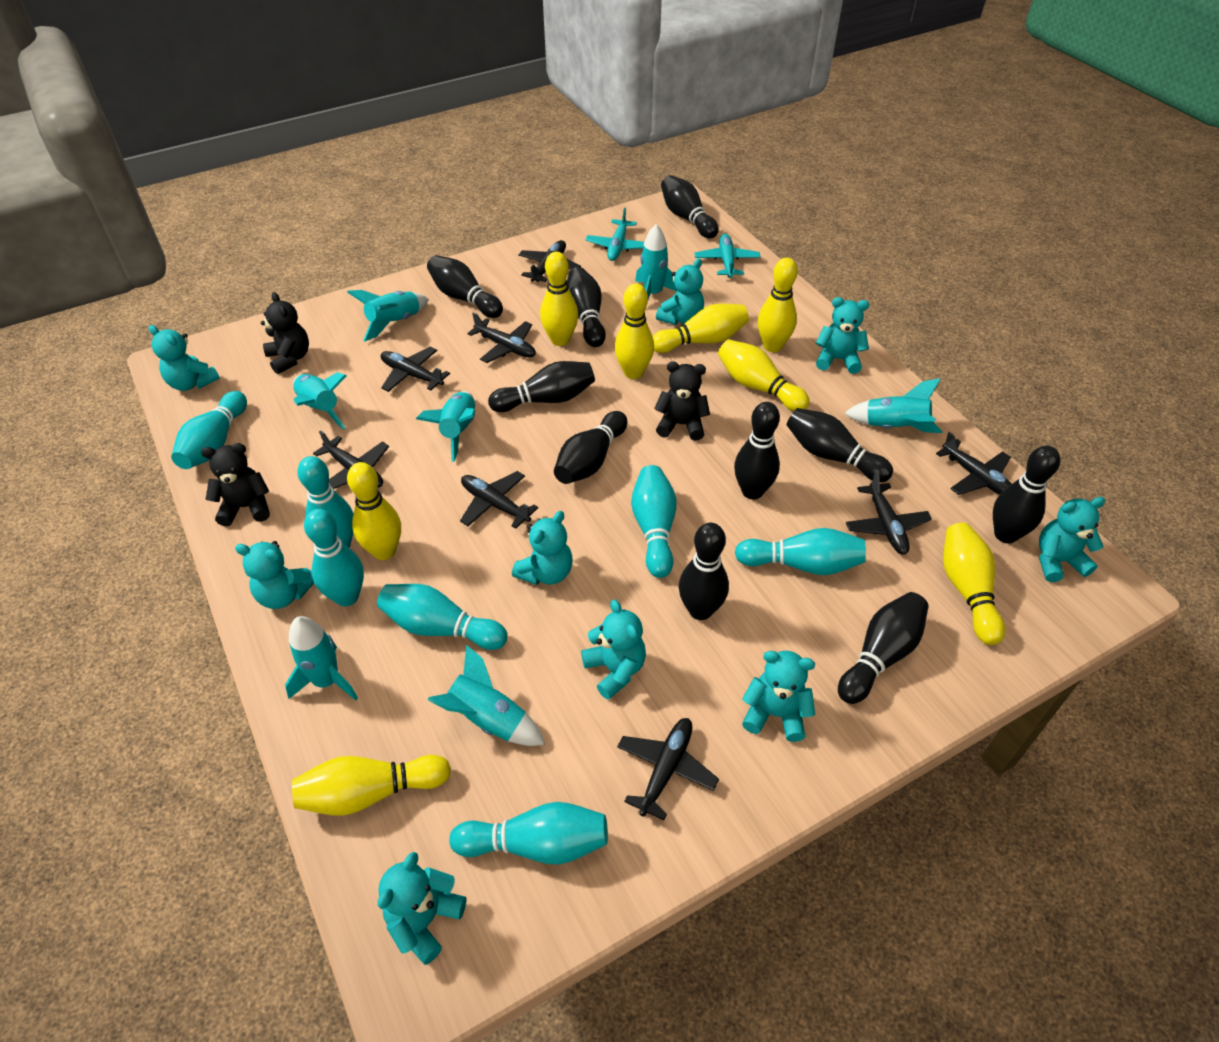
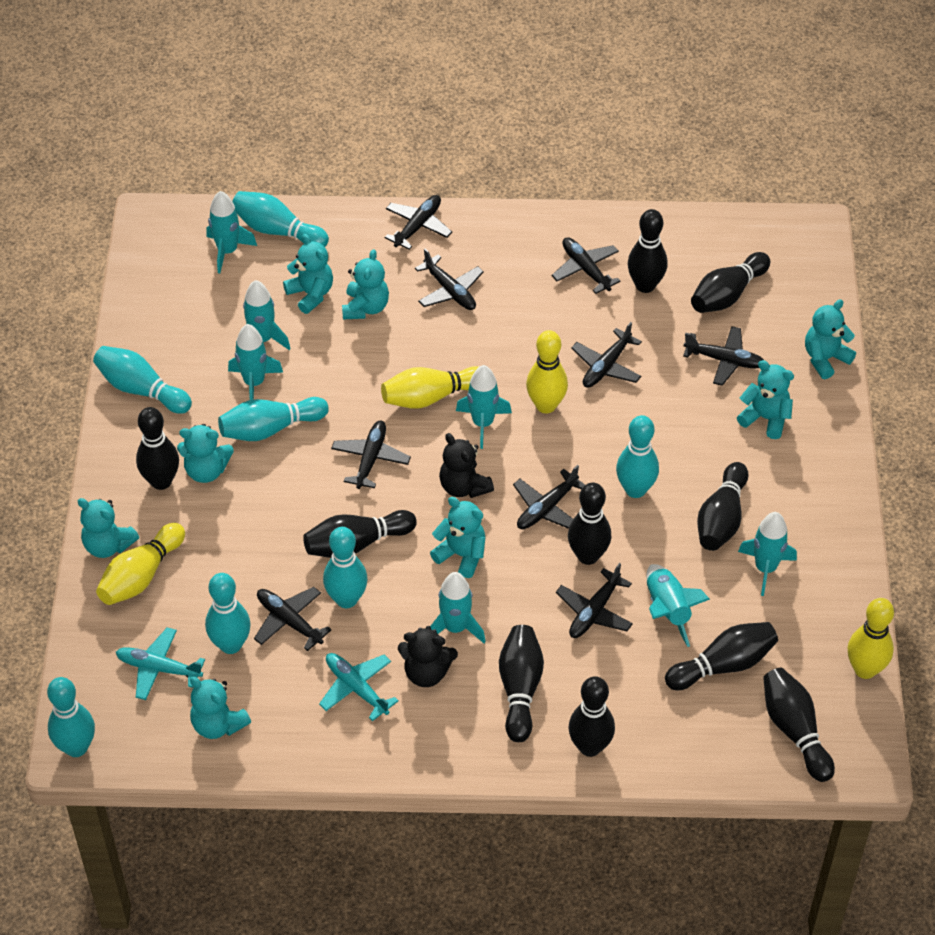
black plane: [313,430,389,489] [381,347,450,392] [460,471,538,529] [467,312,536,363] [518,240,581,282] [617,718,719,820] [846,471,932,554] [936,432,1012,495] = 8 -> [254,587,332,651] [331,421,411,489] [385,195,452,250] [415,248,484,310] [513,465,585,529] [552,237,621,294] [556,563,633,638] [571,322,642,388] [683,326,764,386] = 9
black teddy bear: [201,443,270,526] [261,292,309,374] [654,361,710,441] = 3 -> [398,626,458,687] [439,433,494,498] = 2
turquoise teddy bear: [149,325,220,391] [235,541,314,609] [378,852,466,965] [512,511,573,585] [581,599,646,700] [656,258,704,325] [742,651,815,742] [816,297,869,374] [1039,497,1105,582] = 9 -> [78,498,139,558] [177,424,234,483] [190,677,251,739] [283,234,333,314] [342,249,389,320] [430,497,485,578] [737,360,794,439] [805,299,856,379] = 8
yellow bowling pin: [292,755,451,816] [347,462,401,560] [540,251,578,346] [615,283,654,379] [652,304,749,353] [718,340,810,411] [758,257,798,352] [943,523,1006,645] = 8 -> [96,523,185,605] [381,366,478,409] [526,330,568,413] [847,598,894,679] = 4

